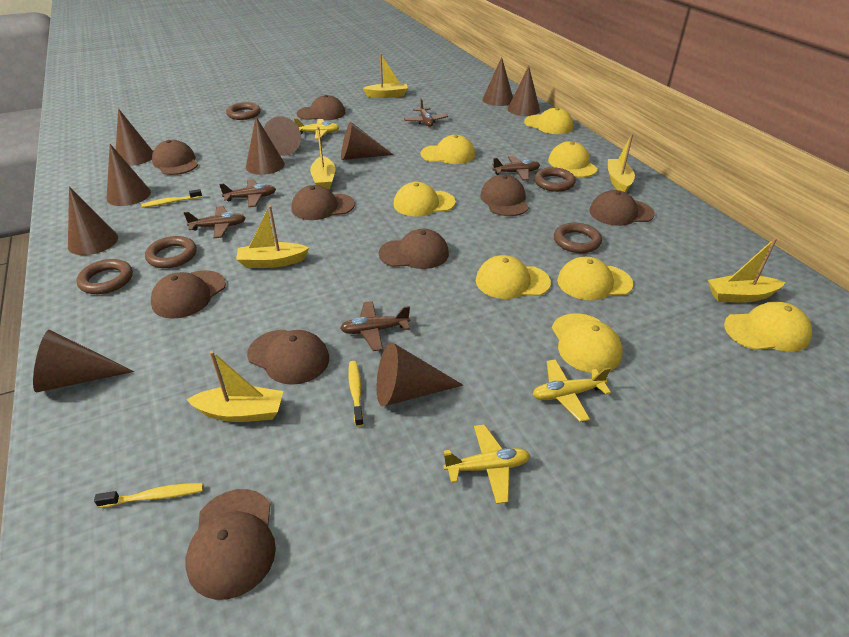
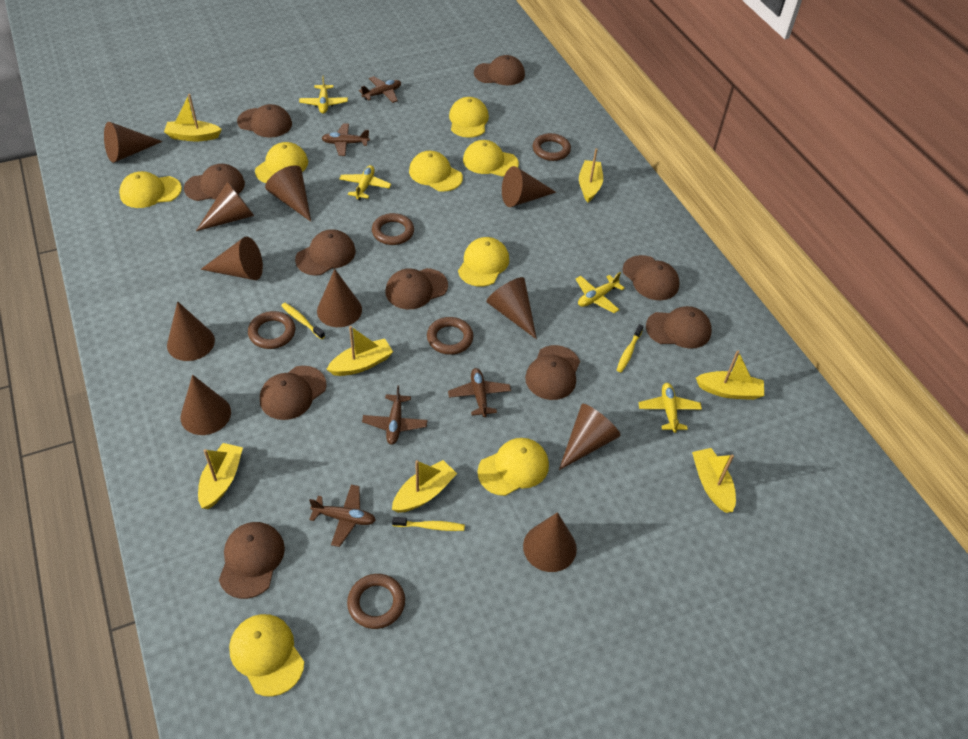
brown cap: [151,270,226,319] [152,140,198,175] [185,489,276,600] [247,330,329,385] [291,185,355,220] [297,95,346,120] [379,229,449,269] [480,175,529,216] [589,190,655,226] = 9 -> [184,164,245,201] [219,522,285,599] [237,104,292,137] [260,366,327,420] [295,229,355,276] [385,268,448,309] [474,55,525,85] [525,345,580,400] [623,255,680,300] [646,306,712,349] = 10
brown cone: [33,330,134,392] [68,187,118,255] [107,144,151,206] [116,108,153,166] [246,117,285,175] [264,116,301,156] [341,122,394,160] [376,342,463,407] [483,57,513,106] [508,66,540,116] = 10 -> [104,122,163,163] [167,301,215,361] [180,375,231,435] [196,181,254,231] [201,236,263,280] [265,165,311,222] [317,269,362,327] [486,277,537,339] [502,166,556,207] [523,512,577,572] [559,404,621,470] = 11
yellow boat: [186,351,283,422] [236,205,309,268] [310,127,336,190] [363,53,408,98] [608,134,635,192] [708,238,785,303] = 6 -> [164,94,222,141] [198,443,243,509] [326,326,393,376] [392,460,457,513] [579,148,603,202] [692,448,736,513] [696,351,764,400] = 7
yellow plane: [294,118,340,139] [443,424,530,504] [533,359,611,422] = 3 -> [299,76,348,114] [339,165,391,200] [576,272,625,313] [639,383,702,433] = 4

